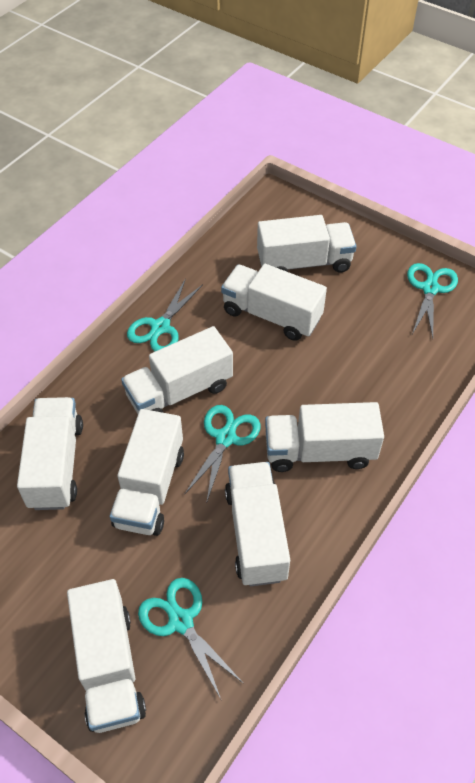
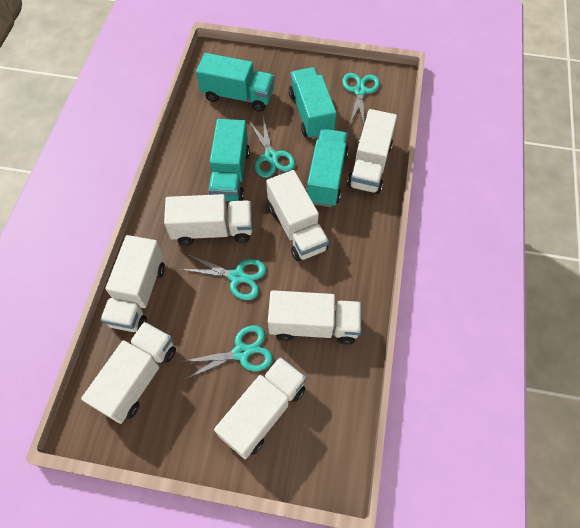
turquoise truck: none = 0 -> [196,53,275,111] [208,119,250,202] [289,67,336,139] [306,129,348,207] = 4
white truck: [17,397,83,510] [67,579,146,733] [110,409,184,536] [121,326,233,414] [221,264,327,341] [225,462,290,586] [257,215,357,273] [265,402,384,472] = 8 -> [81,322,176,424] [101,235,165,332] [164,194,252,245] [214,357,306,459] [266,170,329,261] [268,290,361,345] [347,109,397,194] = 7

